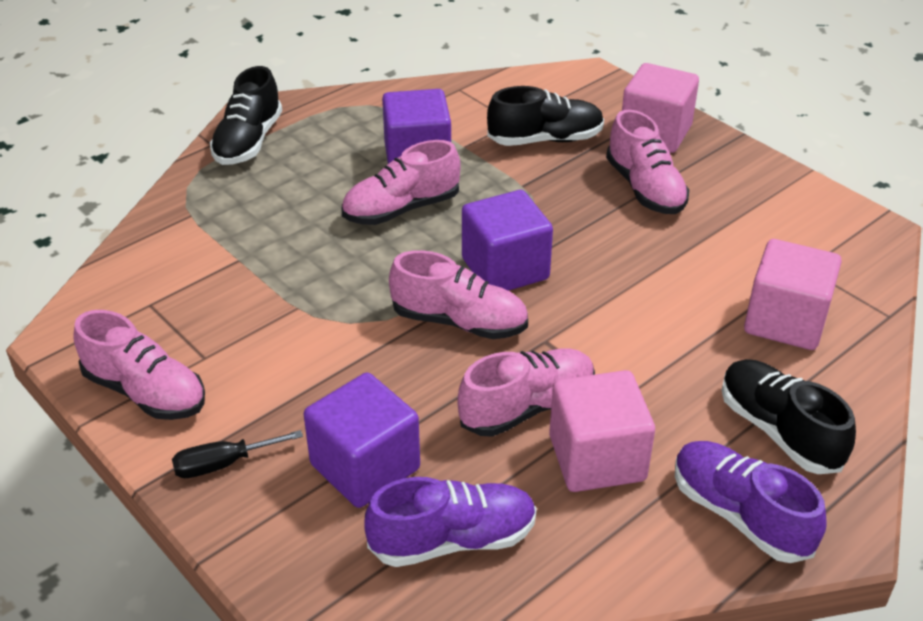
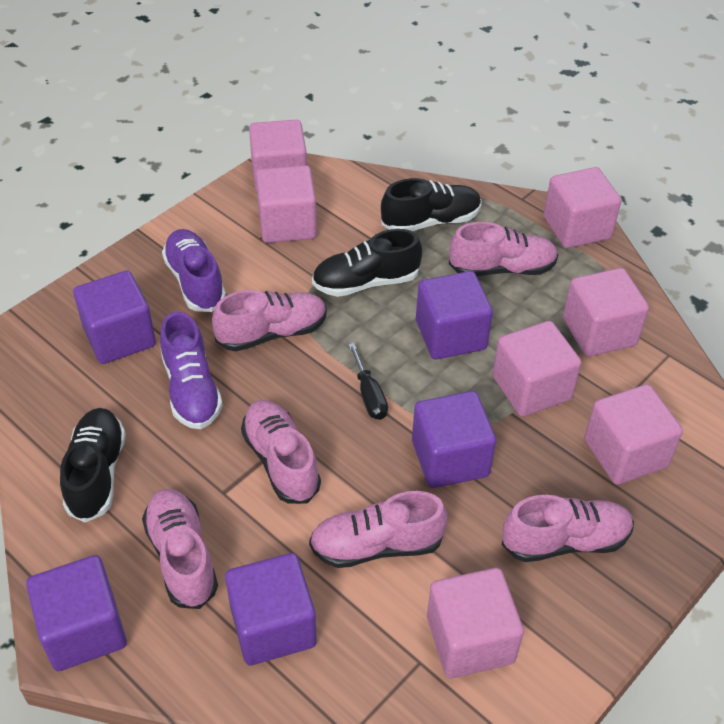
pink cube: [549,370,655,492] [622,63,699,153] [744,239,842,350] = 3 -> [249,120,307,192] [256,165,317,243] [427,568,524,678] [493,321,582,417] [544,167,621,249] [563,268,649,357] [584,384,683,485] = 7
pink shoe: [73,310,205,420] [342,140,461,225] [389,250,528,339] [457,349,595,437] [606,109,689,214] = 5 -> [142,489,218,609] [212,290,327,351] [241,400,321,504] [309,491,447,568] [449,222,559,276] [502,495,634,562] = 6
purple cube: [304,373,420,508] [382,89,451,164] [462,190,553,291] = 3 -> [26,555,127,671] [73,270,156,364] [225,553,317,665] [412,391,496,488] [416,271,493,360] = 5

